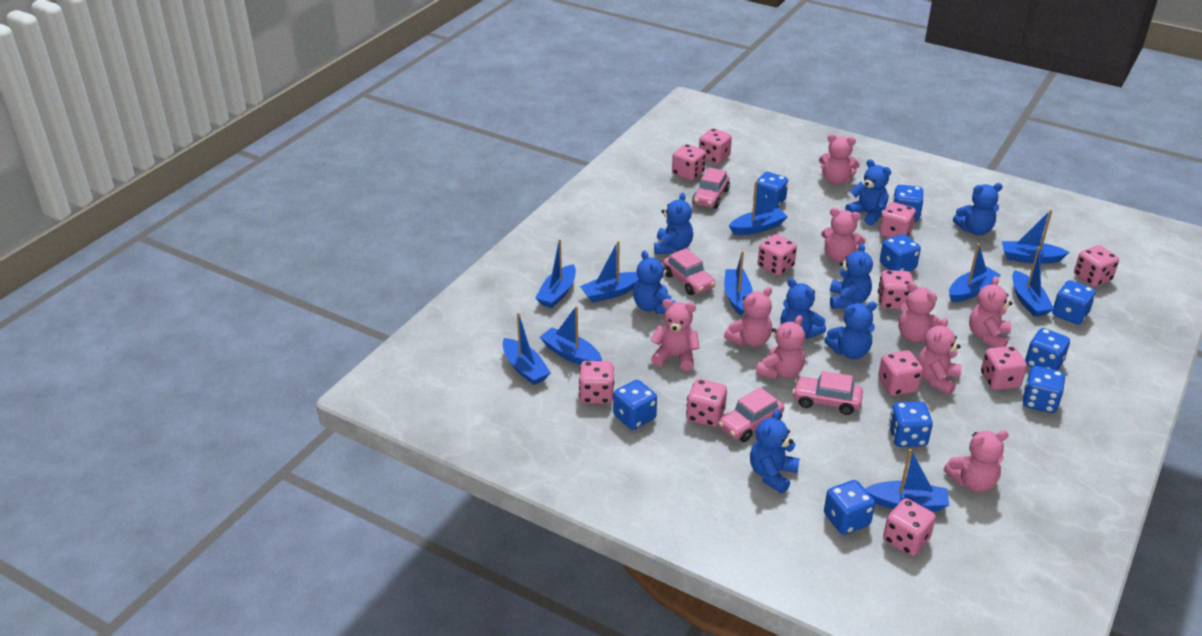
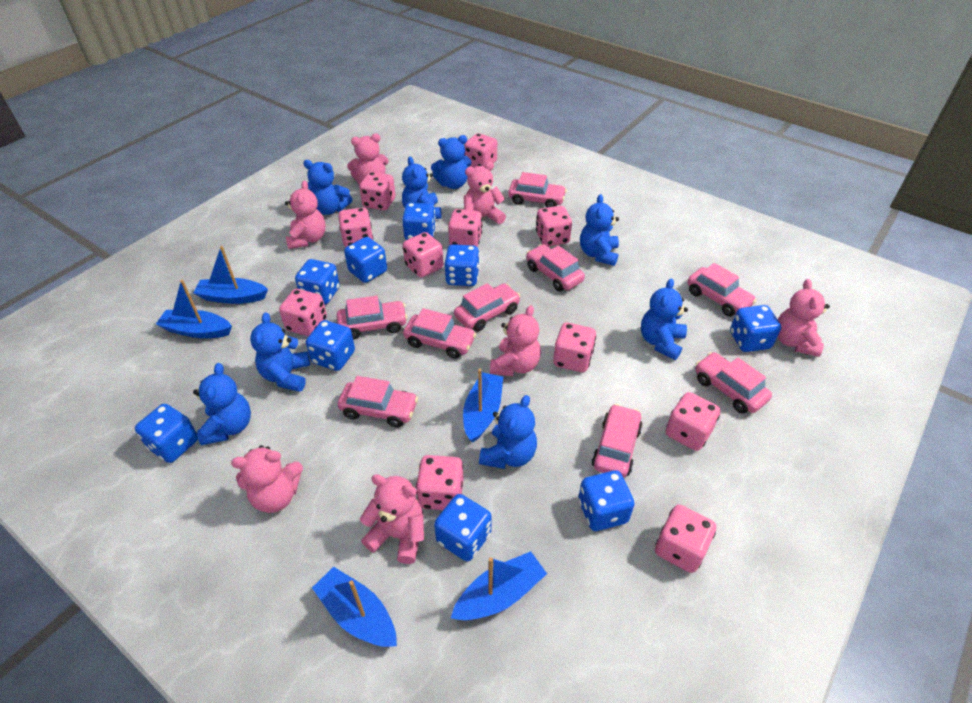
blue boat: [502,313,551,385] [535,239,576,308] [540,306,602,365] [580,241,639,303] [724,251,752,316] [729,181,788,235] [865,449,949,512] [949,243,1000,302] [1002,210,1069,264] [1012,247,1054,317] = 10 -> [156,280,232,338] [194,246,268,304] [312,567,397,647] [451,551,547,620] [463,369,503,443] = 5
pink car: [663,248,716,295] [692,167,730,209] [718,387,784,442] [792,371,863,415] = 4 -> [337,296,407,339] [338,376,418,428] [403,308,476,359] [454,283,521,332] [508,172,567,208] [526,244,585,291] [592,404,643,478] [687,263,757,316] [696,352,772,414] = 9
pink teddy bear: [651,299,699,371] [724,287,772,347] [756,315,805,380] [819,134,860,185] [821,208,866,262] [899,282,941,343] [917,317,962,395] [944,430,1009,492] [969,276,1012,348] = 9 -> [231,445,303,513] [285,181,326,249] [347,133,389,185] [360,474,424,564] [464,161,506,226] [490,305,541,376] [778,279,830,357] = 7

